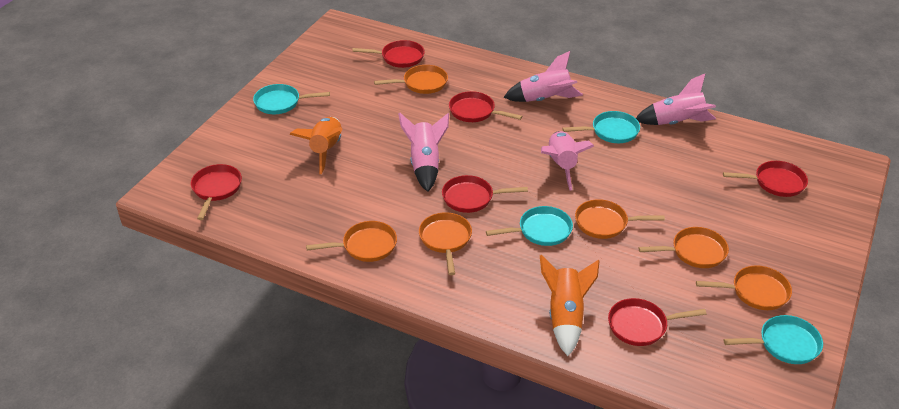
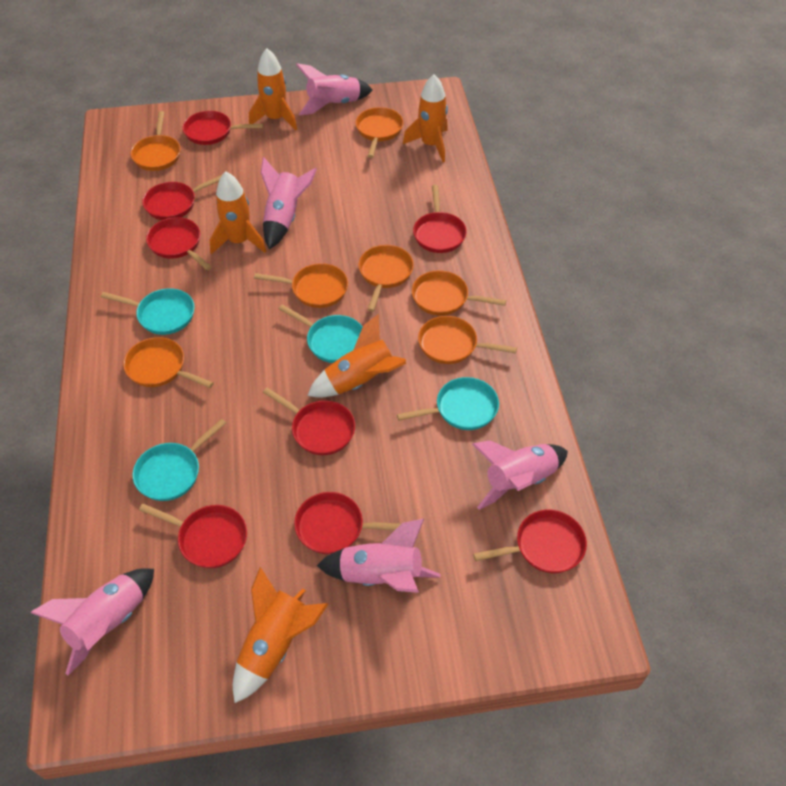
orange pan: [306,221,397,262] [374,65,448,94] [419,212,472,275] [575,199,665,239] [638,227,729,268] [696,265,792,310] = 6 -> [123,337,214,388] [131,111,181,171] [254,263,348,308] [355,107,403,158] [359,245,414,312] [412,270,506,315] [418,316,517,364] = 7
orange rocket: [290,117,342,174] [540,255,600,356] = 2 -> [210,172,267,254] [233,567,328,703] [249,48,297,130] [307,314,406,398] [403,74,448,162] = 5
pink rocket: [398,112,449,192] [503,51,583,102] [541,131,594,190] [636,74,716,125] = 4 -> [30,568,154,675] [261,157,317,249] [296,63,373,115] [317,519,441,593] [472,440,568,510] = 5
red pan: [191,164,242,220] [352,40,425,68] [442,175,528,213] [449,91,522,122] [608,298,706,346] [723,161,808,197] = 6 -> [139,504,247,568] [142,175,222,220] [146,217,212,270] [183,111,263,145] [263,388,355,455] [294,492,401,554] [413,185,467,253] [473,510,587,573] = 8

